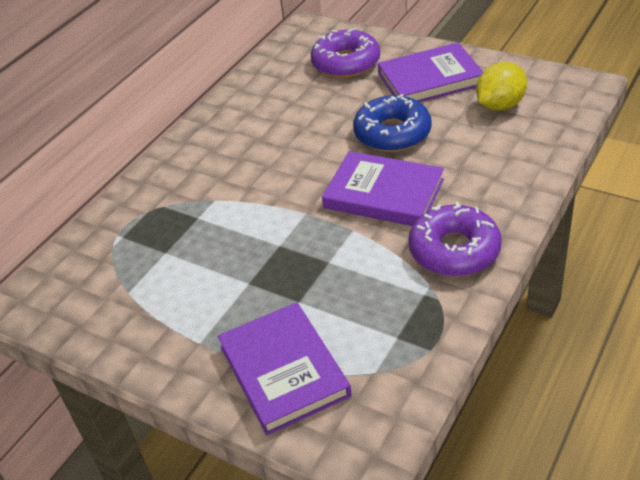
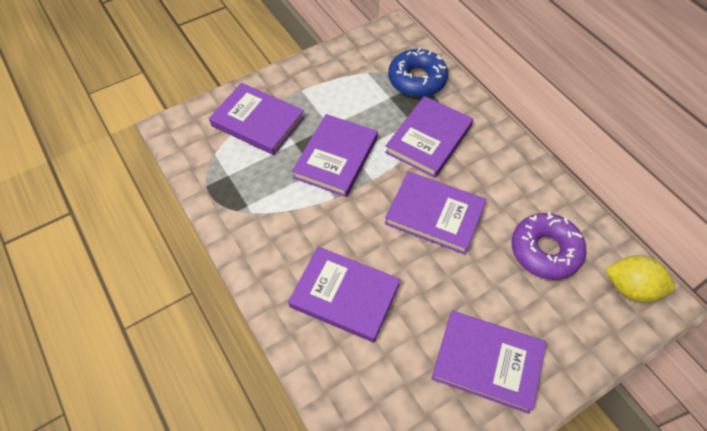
purple book: [218,302,352,435] [322,151,444,226] [378,42,483,102] = 3 -> [209,83,305,155] [288,247,400,342] [292,114,378,197] [385,96,473,178] [385,171,487,255] [431,311,546,414] = 6
purple donut: [311,28,380,78] [408,202,502,277] = 2 -> [512,212,587,280] = 1

